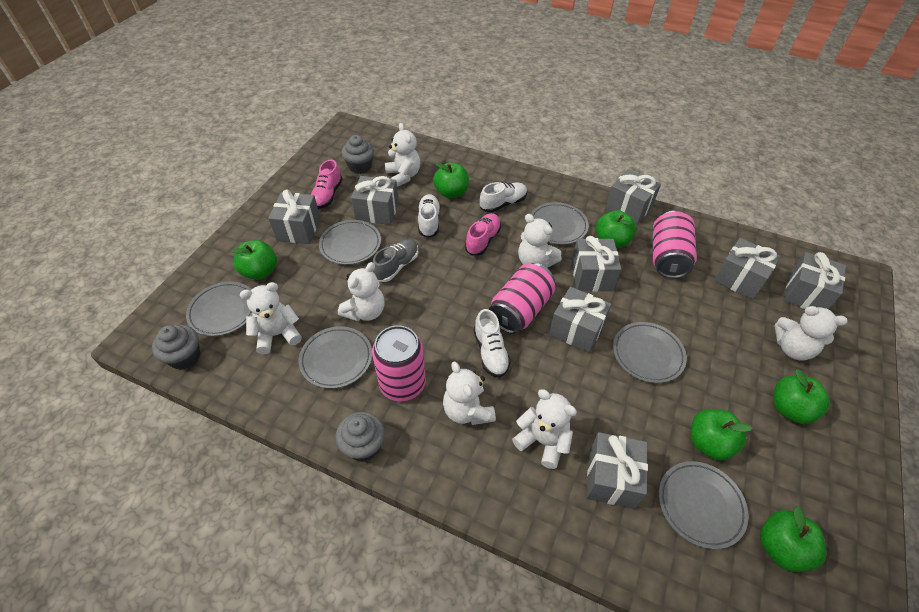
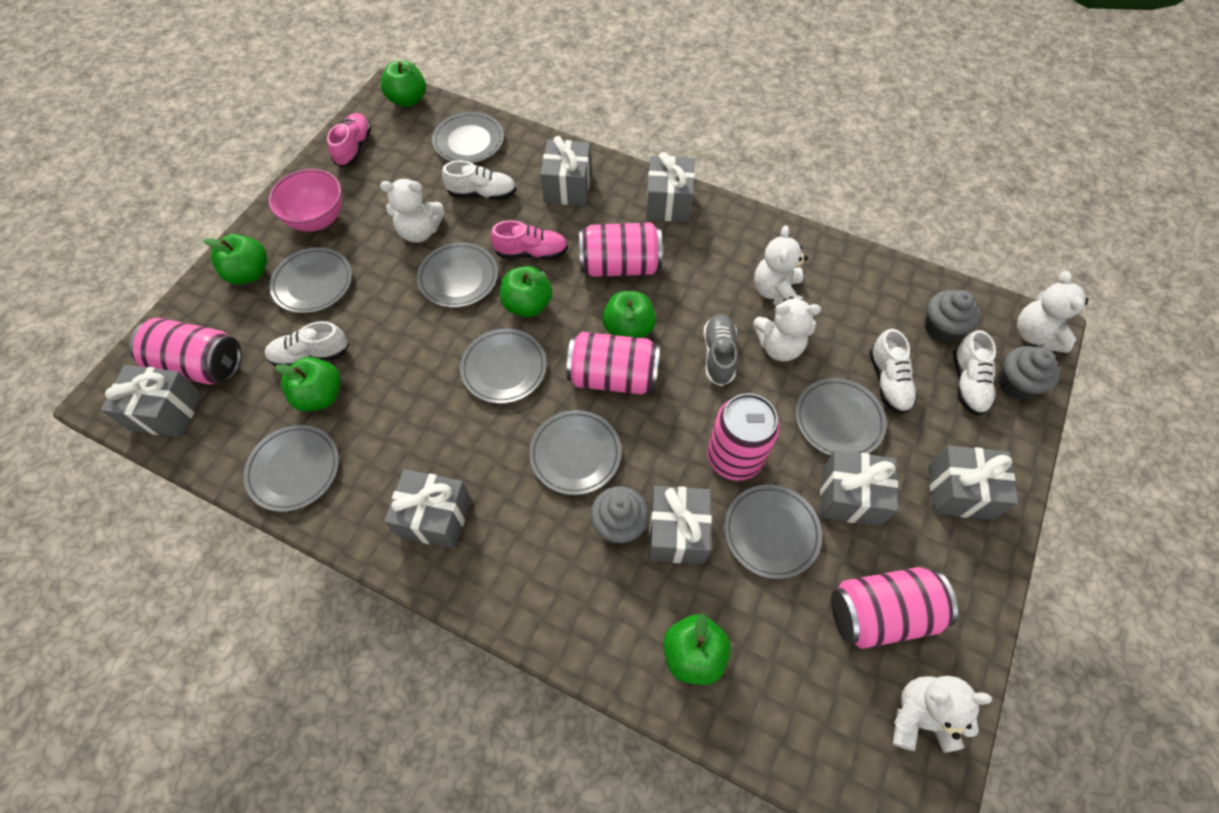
grey gift: [268,189,320,244] [351,176,399,225] [549,287,612,353] [571,236,621,292] [586,432,648,509] [605,169,661,224] [714,238,781,300] [783,252,846,309] = 8 -> [101,365,202,438] [384,469,471,549] [540,136,591,206] [646,152,695,222] [649,486,712,564] [820,450,898,526] [928,446,1018,520] = 7
grey plate: [186,282,253,336] [299,326,372,389] [319,220,381,265] [531,202,589,245] [613,322,687,383] [659,461,749,549] = 6 -> [243,425,339,512] [269,247,352,313] [417,242,498,308] [432,112,504,163] [460,328,547,404] [529,410,621,495] [724,485,822,579] [795,378,887,456] = 8
pink bowl: none = 0 -> [268,169,342,232] = 1
pink can: [372,325,426,401] [489,263,555,334] [653,211,697,278] = 3 -> [129,318,242,385] [566,332,660,394] [579,222,663,277] [707,393,780,481] [831,567,958,649] = 5
white shoe: [418,194,441,238] [474,309,511,378] [480,182,527,212] = 3 -> [264,321,349,366] [442,160,516,200] [869,329,917,414] [953,330,996,416] = 4
white teddy bear: [240,282,302,354] [338,262,385,322] [385,123,420,187] [443,361,496,425] [512,389,577,469] [518,214,562,268] [774,306,848,360] = 7 -> [380,179,445,243] [753,296,821,361] [754,225,808,306] [893,676,992,753] [1017,271,1088,353] = 5

